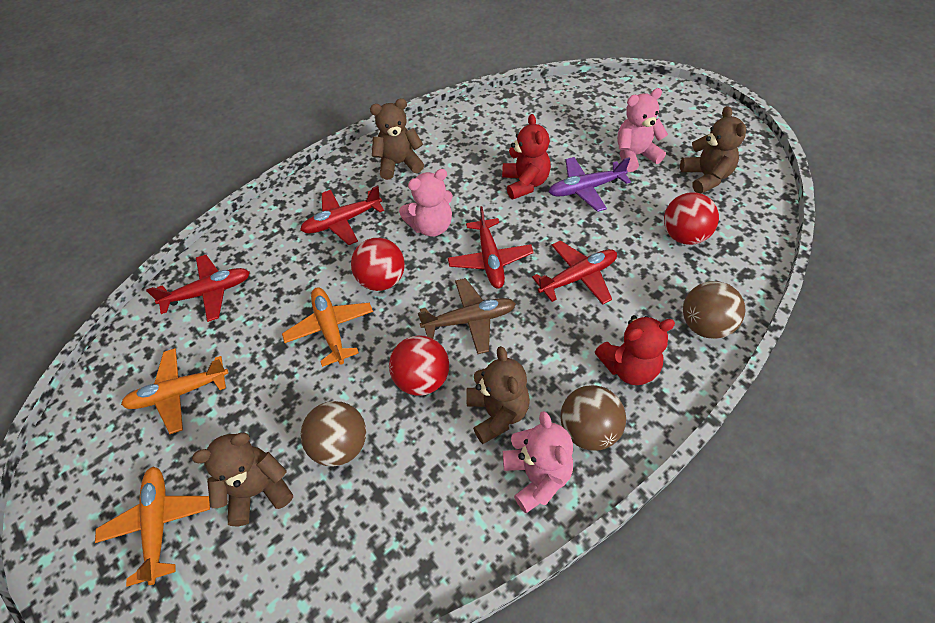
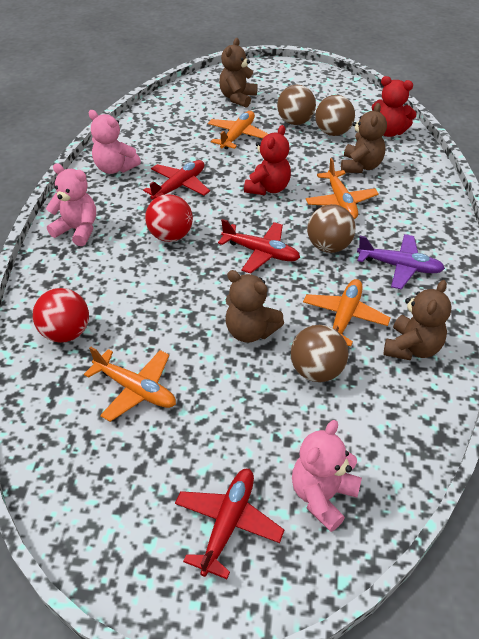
brown ball: [300,401,366,466] [560,385,626,451] [683,281,745,339] = 3 -> [277,85,316,125] [290,325,349,382] [307,204,356,253] [315,95,355,136] = 4
brown plane: [418,278,516,354] = 1 -> none = 0
orange plane: [95,466,210,587] [121,348,229,434] [282,287,373,367] = 3 -> [84,347,176,422] [208,111,268,149] [303,279,390,346] [306,158,379,219] = 4
red ball: [351,238,405,291] [389,336,449,396] [664,192,719,245] = 3 -> [33,288,89,343] [145,194,193,242] = 2
red plane: [146,255,250,322] [300,186,384,245] [448,206,534,289] [532,240,617,304] = 4 -> [143,160,210,200] [175,469,285,579] [218,219,300,274] = 3

